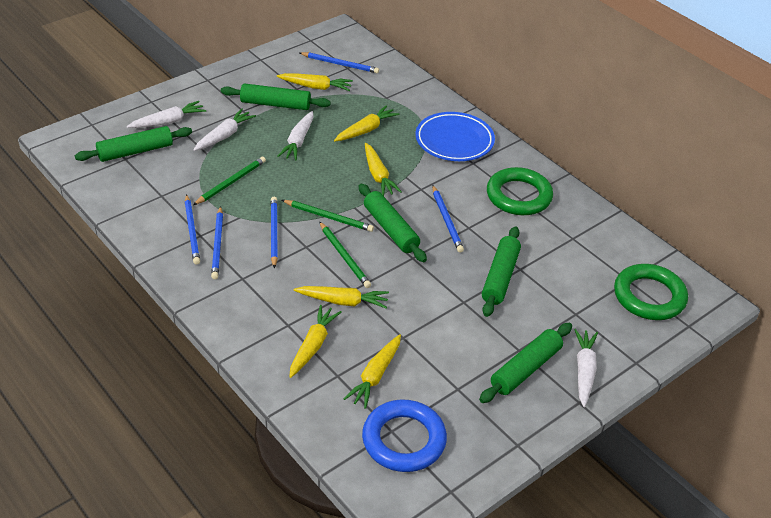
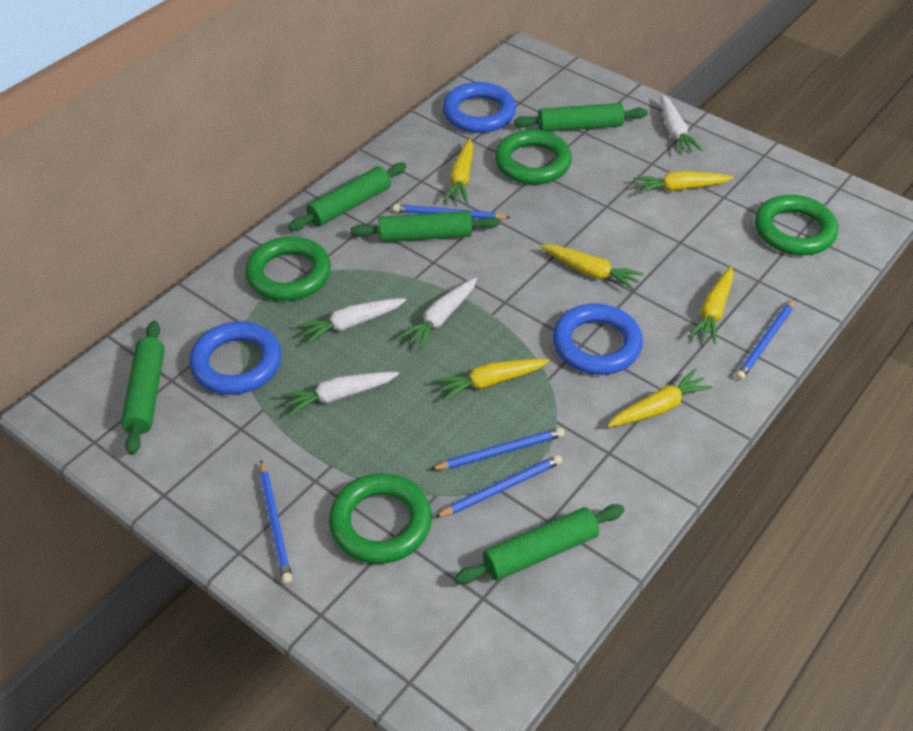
blue plate: [416,112,495,161] = 1 -> none = 0
blue ring: [362,399,447,472] = 1 -> [189,322,282,395] [442,82,516,133] [552,304,643,375] = 3
green pencil: [193,157,266,205] [282,200,374,232] [319,221,371,288] = 3 -> none = 0
green ring: [487,167,553,215] [614,264,688,320] = 2 -> [245,236,331,301] [329,473,432,564] [495,130,572,184] [755,195,838,255] = 4

